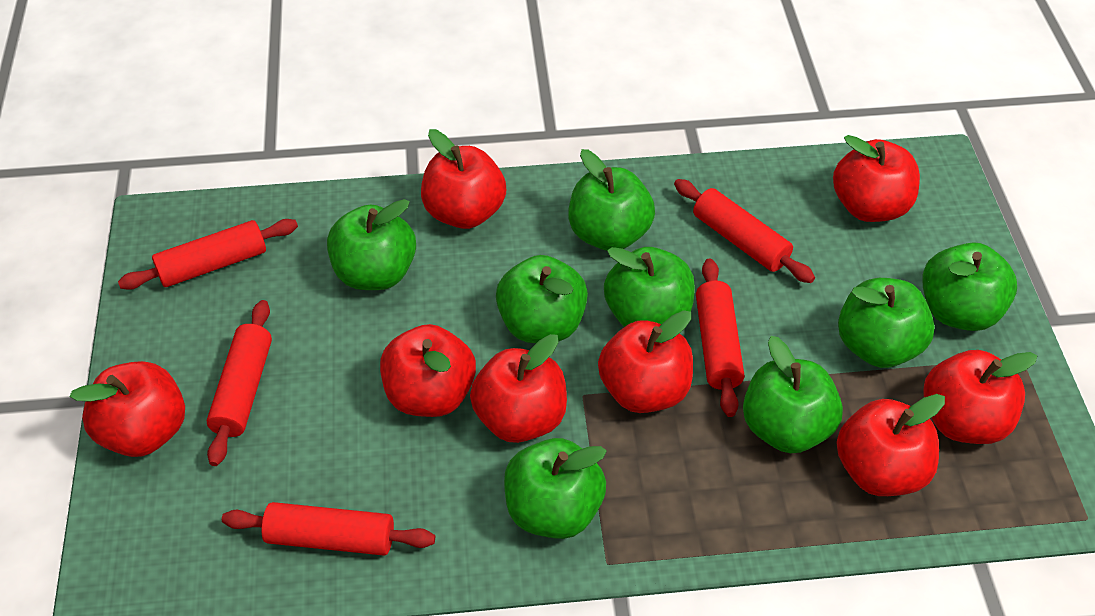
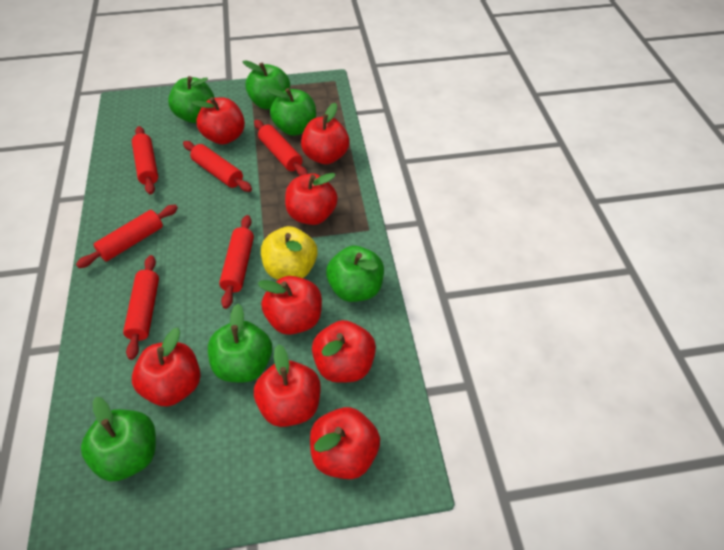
green apple: [327,199,416,290] [496,255,588,343] [504,438,607,539] [568,149,655,251] [604,247,695,327] [743,336,843,453] [838,278,935,368] [922,242,1017,331] = 8 -> [81,397,156,482] [168,76,215,123] [208,304,272,382] [242,60,290,109] [267,88,316,136] [326,246,384,302] = 6
red rolling pin: [118,219,298,290] [206,300,272,466] [222,502,435,556] [674,179,815,283] [696,258,744,417] = 5 -> [76,205,178,268] [123,255,159,360] [132,126,158,195] [183,141,252,192] [219,215,254,309] [254,120,308,176] = 6
yellow apple: none = 0 -> [261,226,318,280] = 1

